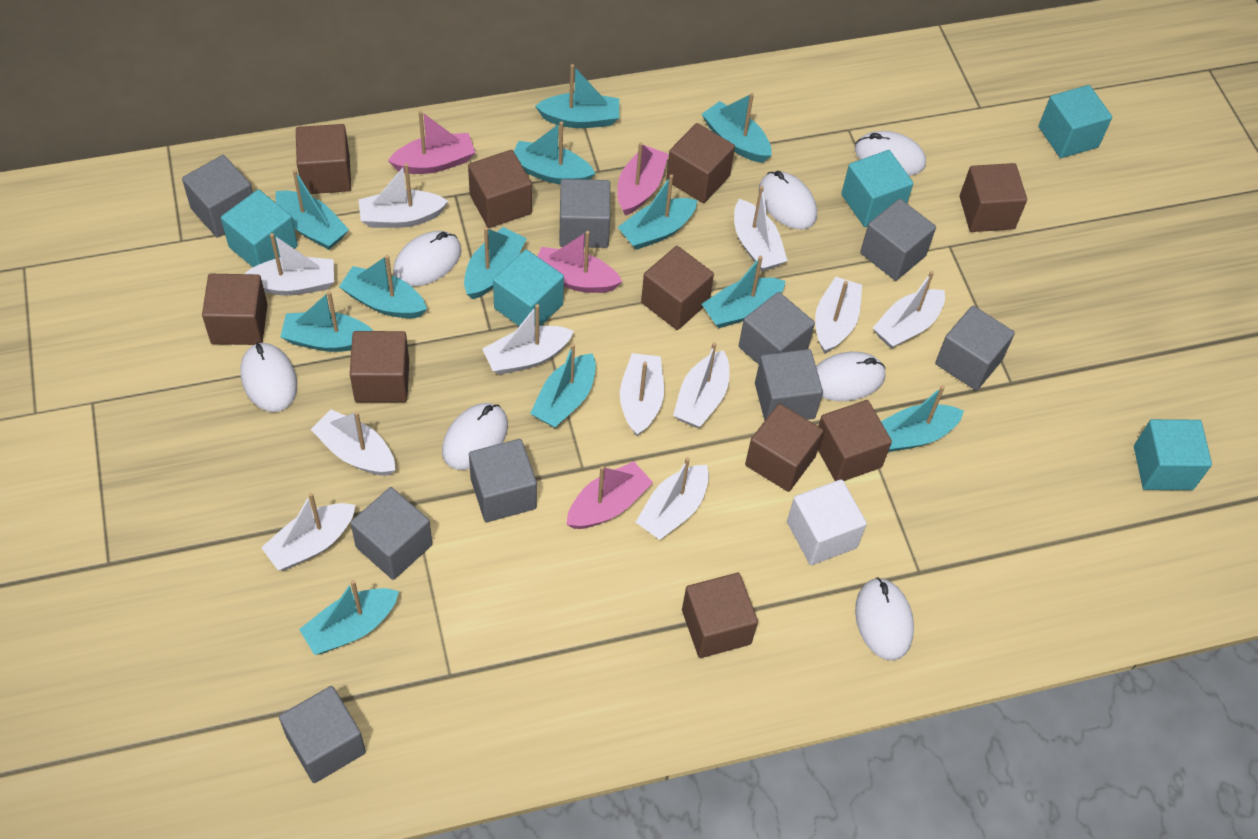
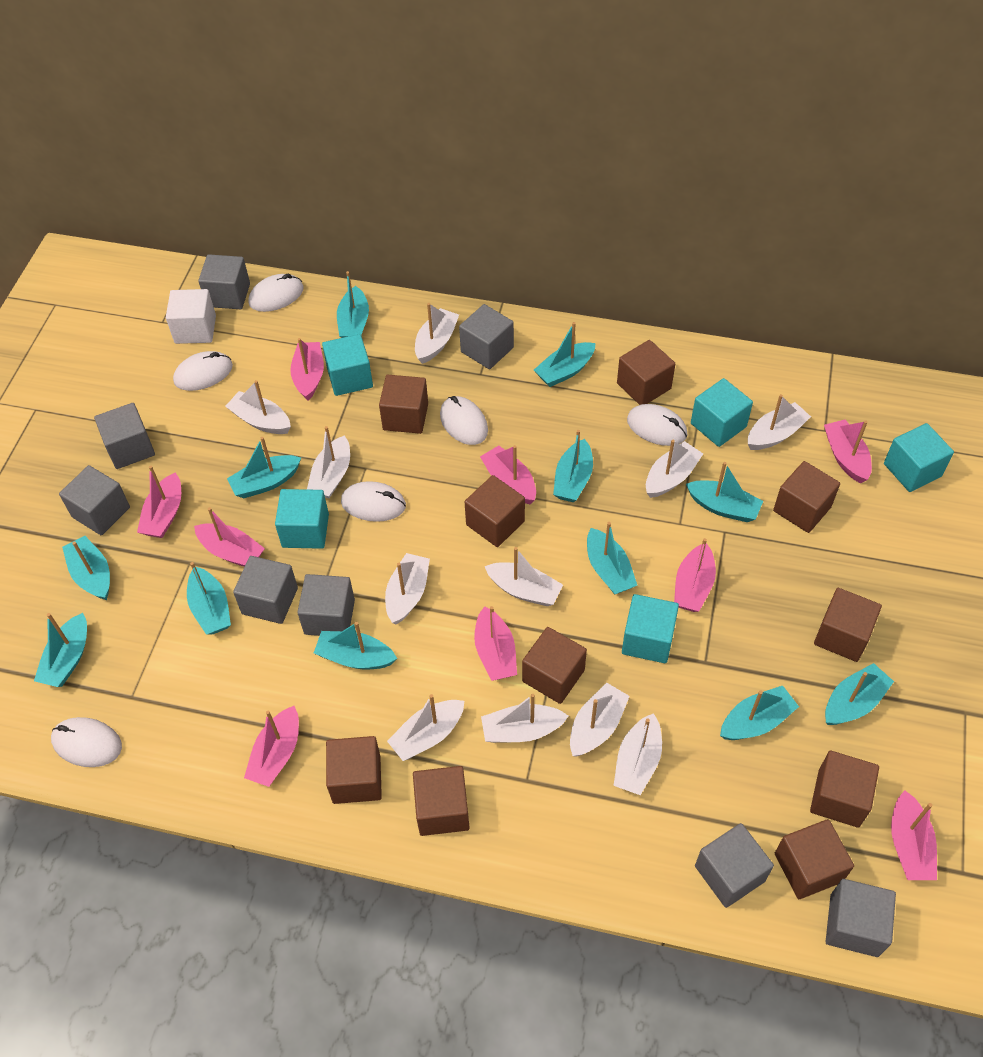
grey cube: [182,155,253,238] [279,686,366,783] [351,487,432,580] [469,439,537,522] [559,179,610,248] [739,292,815,365] [755,349,823,421] [860,199,936,281] [935,306,1015,391] = 9 -> [59,465,130,535] [94,403,155,469] [198,254,250,309] [233,556,298,624] [297,574,355,636] [459,304,514,369] [695,823,774,908] [826,879,896,957] = 8
pink boat: [388,110,476,174] [537,231,623,293] [566,461,653,529] [617,142,669,216] = 4 -> [137,466,181,538] [194,507,265,567] [244,706,299,787] [290,338,324,400] [474,606,517,681] [480,445,536,504] [674,538,716,612] [824,420,872,483] [891,791,937,880] = 9
white mouse: [241,343,297,412] [393,231,461,286] [442,403,508,470] [759,171,817,229] [816,352,886,401] [855,131,926,176] [855,577,914,661] = 7 -> [51,717,122,767] [173,351,233,391] [248,274,304,312] [341,481,406,522] [440,396,488,445] [627,404,687,446] = 6

